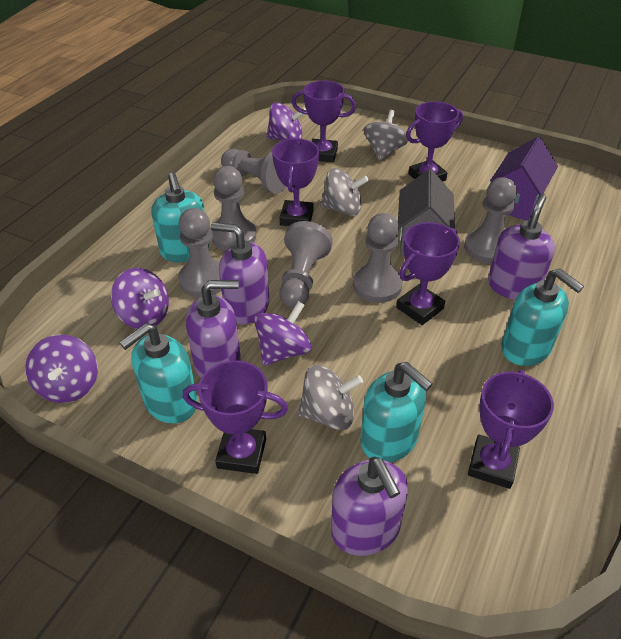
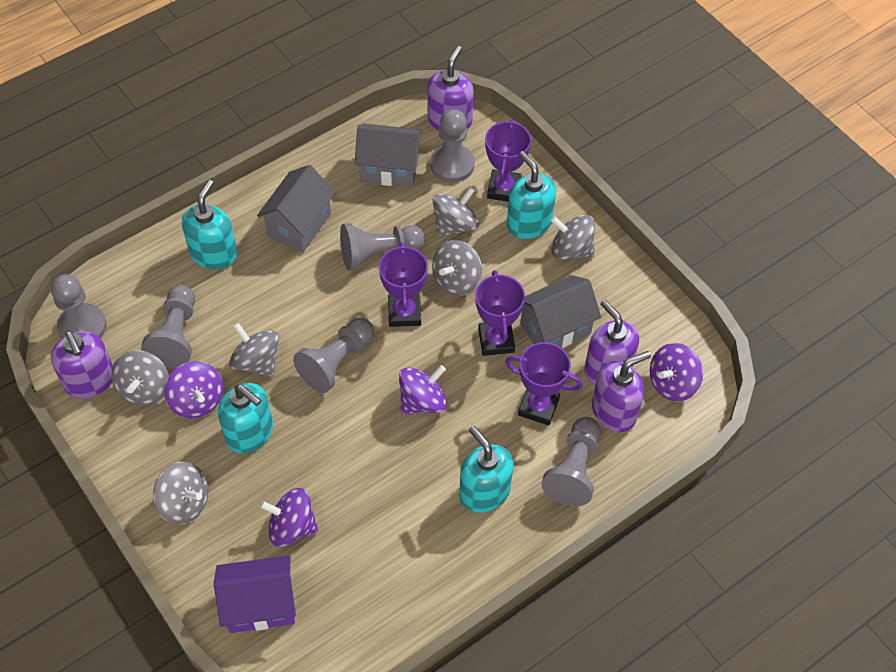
grey house: [398,169,455,255] = 1 -> [257,165,336,252] [354,123,422,188] [520,275,601,348] = 3
grey spinning top: [298,365,363,430] [320,168,369,216] [364,110,408,161] = 3 -> [111,350,169,406] [153,462,209,524] [229,323,279,377] [432,240,482,296] [433,187,479,237] [551,215,595,260] = 6
purple trophy: [183,360,288,474] [272,138,319,226] [292,81,356,162] [396,222,460,325] [406,101,463,182] [468,370,554,489] = 6 -> [379,242,428,327] [475,270,525,356] [485,119,531,202] [505,342,583,425] = 4

